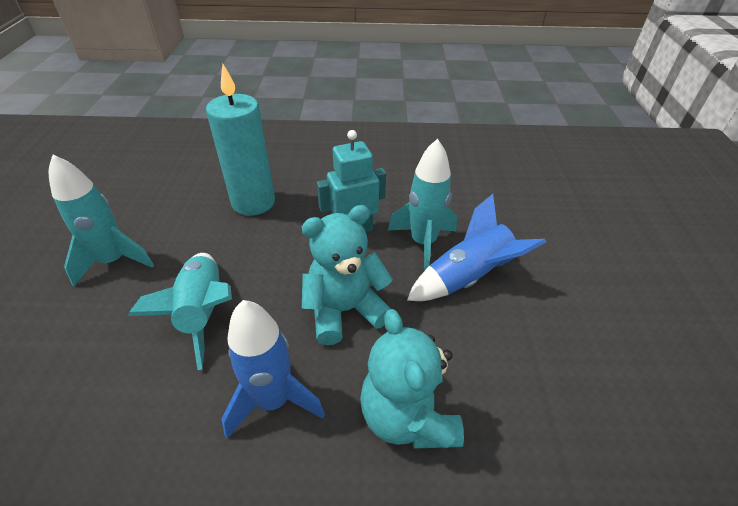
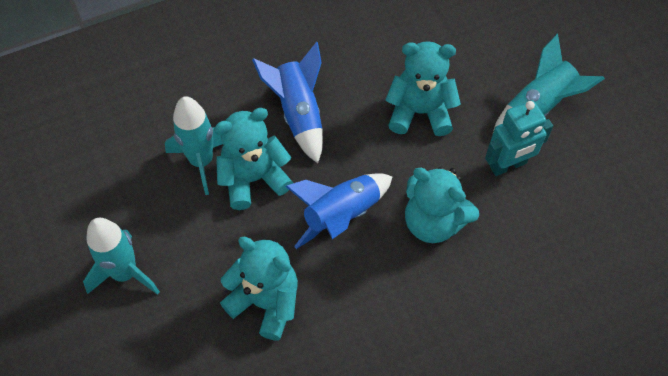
turquoise candle: [206,64,275,216] = 1 -> none = 0
turquoise teddy bear: [302,205,393,345] [360,309,464,449] = 2 -> [214,108,293,210] [220,237,298,341] [386,41,461,136] [405,167,479,243] = 4

